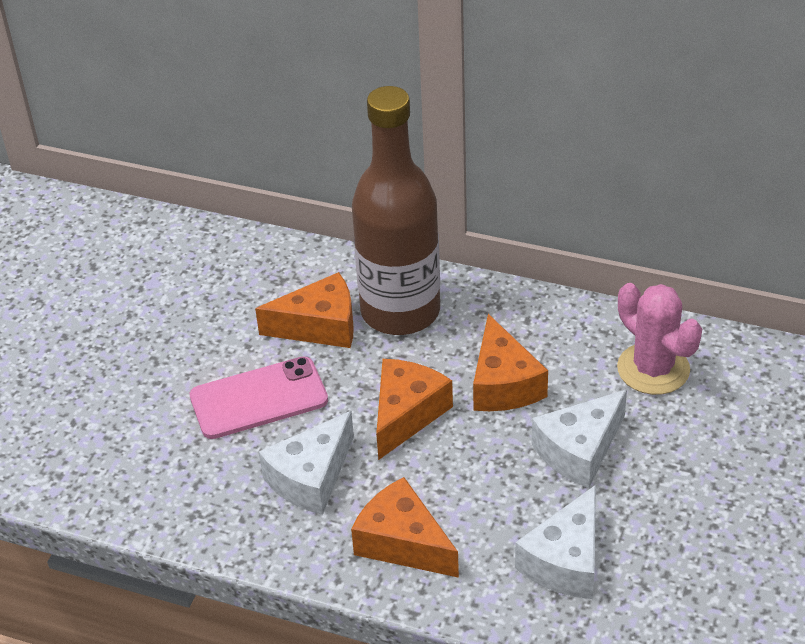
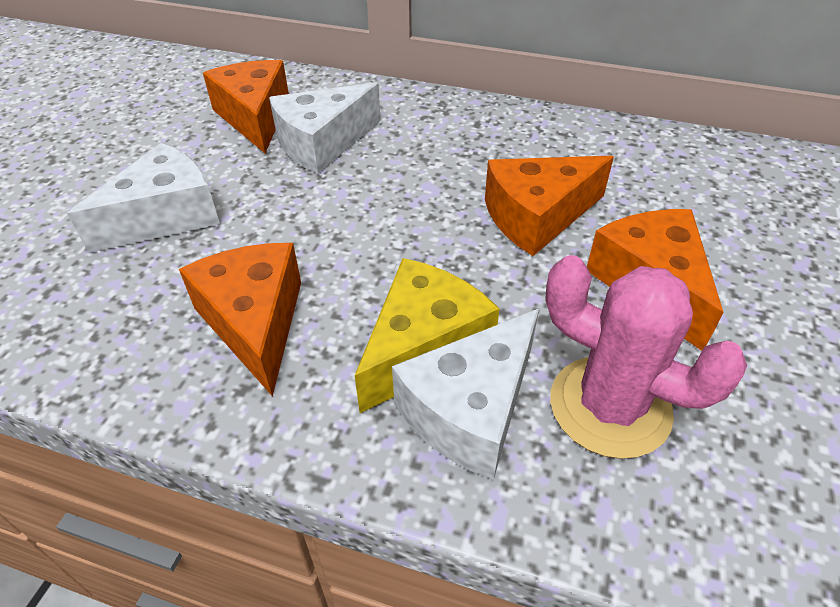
brown bottle: [352,86,440,335] = 1 -> none = 0
pink phone: [190,356,328,439] = 1 -> none = 0
yellow cheese: none = 0 -> [355,258,500,413] = 1

